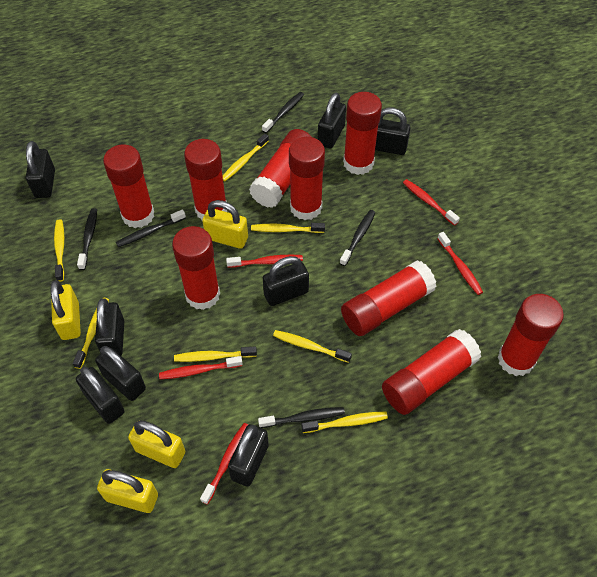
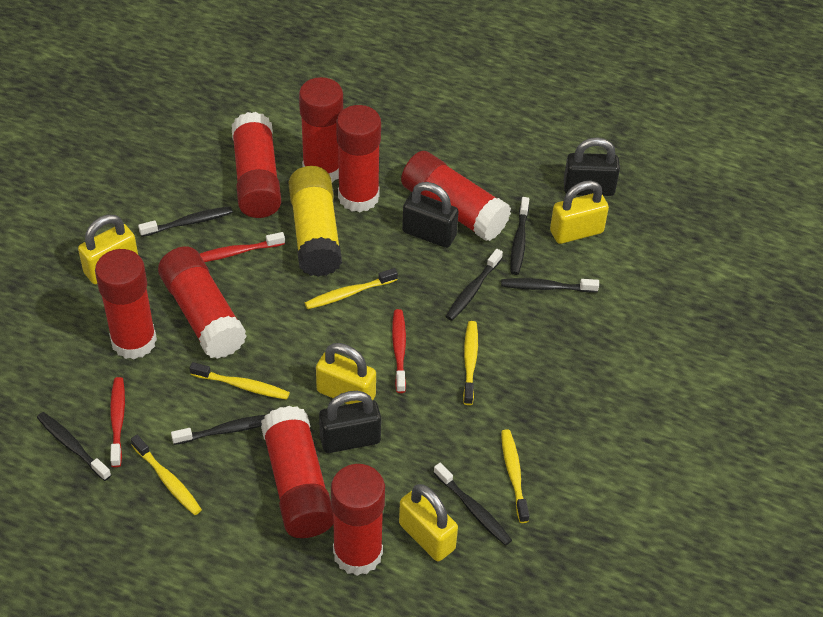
black padlock: [26,141,55,198] [76,367,124,424] [95,298,124,356] [95,346,146,401] [228,424,269,487] [263,256,309,306] [318,93,346,148] [375,108,411,155] = 8 -> [319,391,381,453] [402,182,459,248] [564,137,620,196] = 3
black toothbrush: [77,208,97,270] [116,209,186,247] [258,407,345,428] [262,92,304,133] [339,210,376,266] = 5 -> [37,412,111,481] [138,206,233,237] [171,415,265,445] [434,463,512,546] [445,249,503,321] [501,278,599,293] [510,197,529,275] = 7
red glue stick: [103,145,154,228] [172,226,220,310] [184,139,227,220] [249,129,312,208] [289,137,325,220] [341,260,437,336] [343,92,382,175] [382,329,481,415] [497,294,564,376] = 9 -> [95,249,157,359] [158,246,247,359] [232,112,281,218] [261,406,333,538] [299,77,343,183] [331,464,385,576] [336,105,381,212] [401,151,511,241] = 8
red toothbrush: [159,356,243,379] [200,423,248,505] [226,255,303,268] [403,179,460,226] [437,232,483,295] = 5 -> [110,377,125,467] [200,232,285,262] [392,309,406,393] = 3
yellow glue stick: none = 0 -> [289,166,342,277] = 1
yellow toothbrush: [54,219,64,282] [73,298,109,369] [174,347,257,362] [223,134,269,181] [251,223,325,233] [273,330,352,363] [301,411,388,433] = 7 -> [131,435,202,515] [189,362,290,400] [305,268,398,309] [463,321,478,405] [501,429,529,523] = 5

